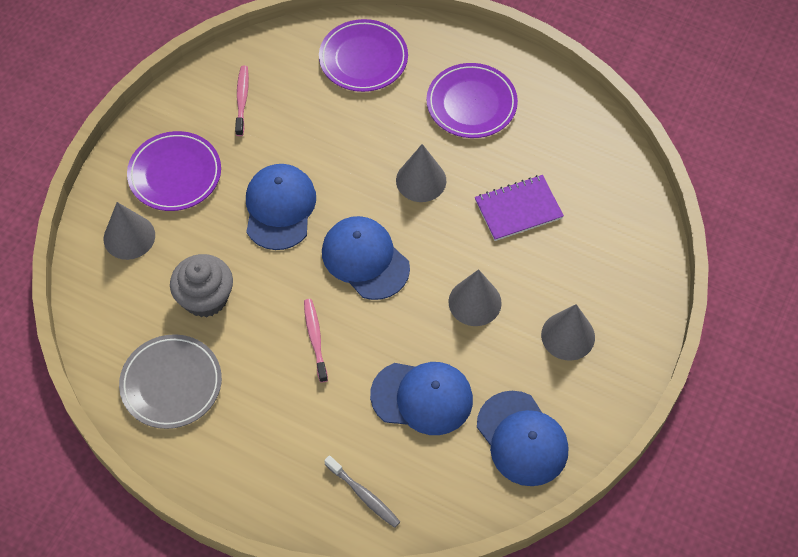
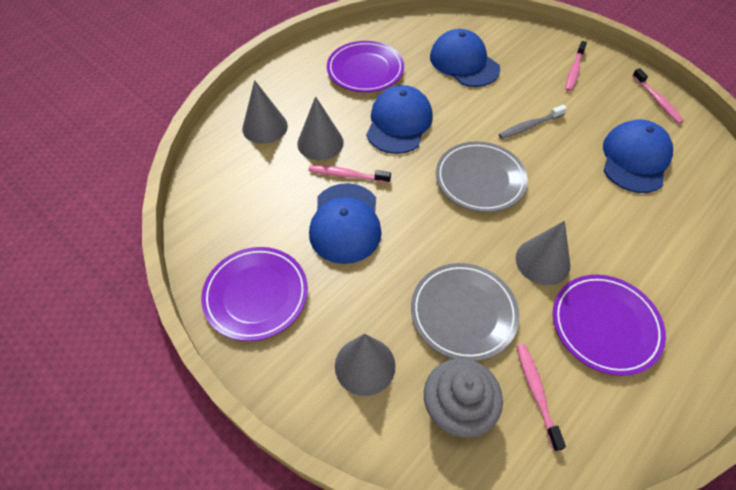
grey plate: [119,334,222,429] = 1 -> [411,263,519,361] [436,141,528,212] = 2
pink toothbrush: [235,66,249,136] [304,299,328,383] = 2 -> [308,165,391,183] [516,344,566,451] [565,41,587,92] [632,68,684,124] = 4
purple notebook: [475,175,564,241] = 1 -> none = 0

